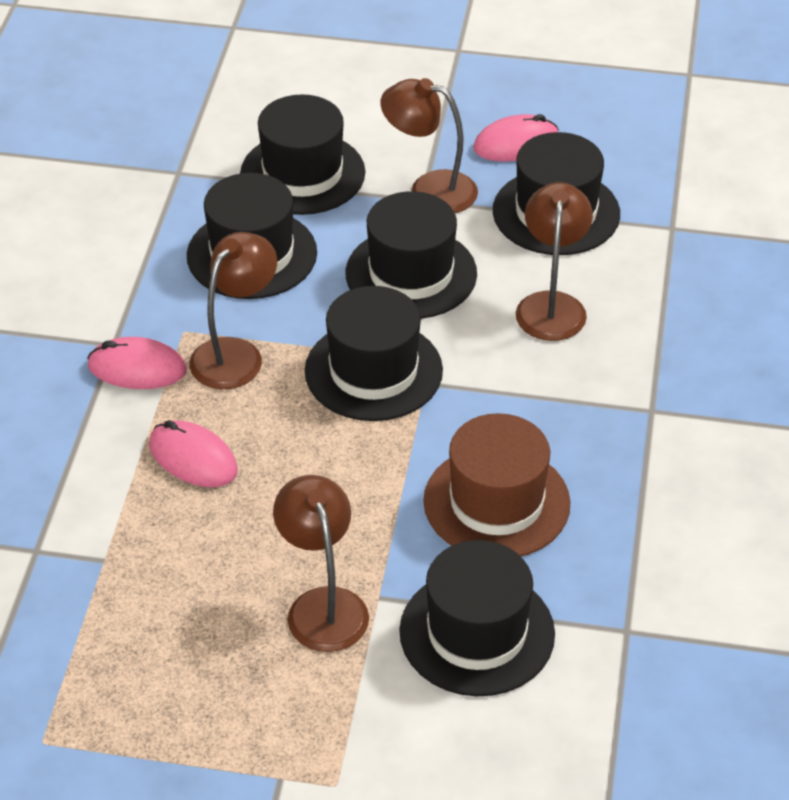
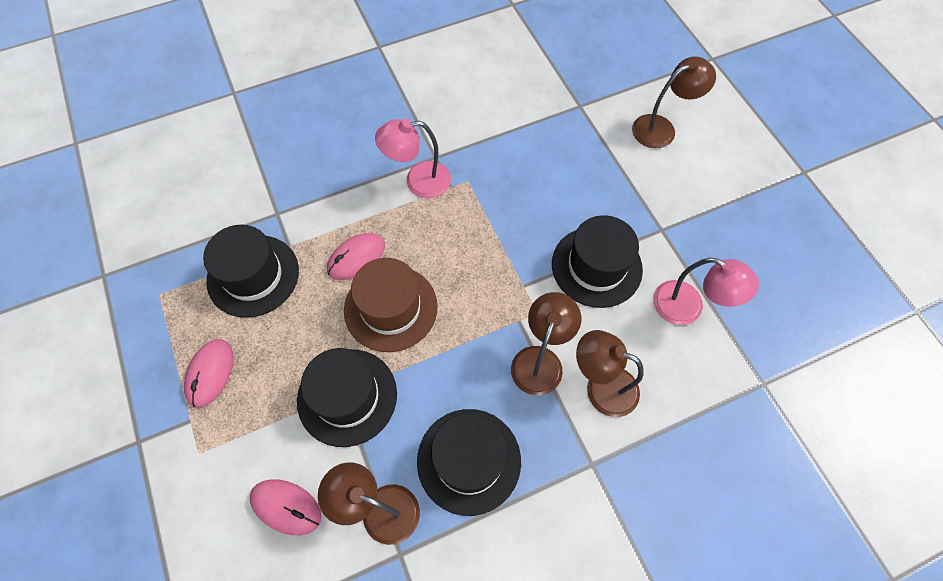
black hat: [187,173,317,299] [240,94,365,215] [305,286,443,421] [346,191,477,319] [399,540,555,696] [493,132,620,255] = 6 -> [203,225,299,318] [297,348,397,447] [417,409,521,516] [552,215,643,308] = 4
pink lamp: none = 0 -> [375,119,451,198] [653,258,759,325] = 2

